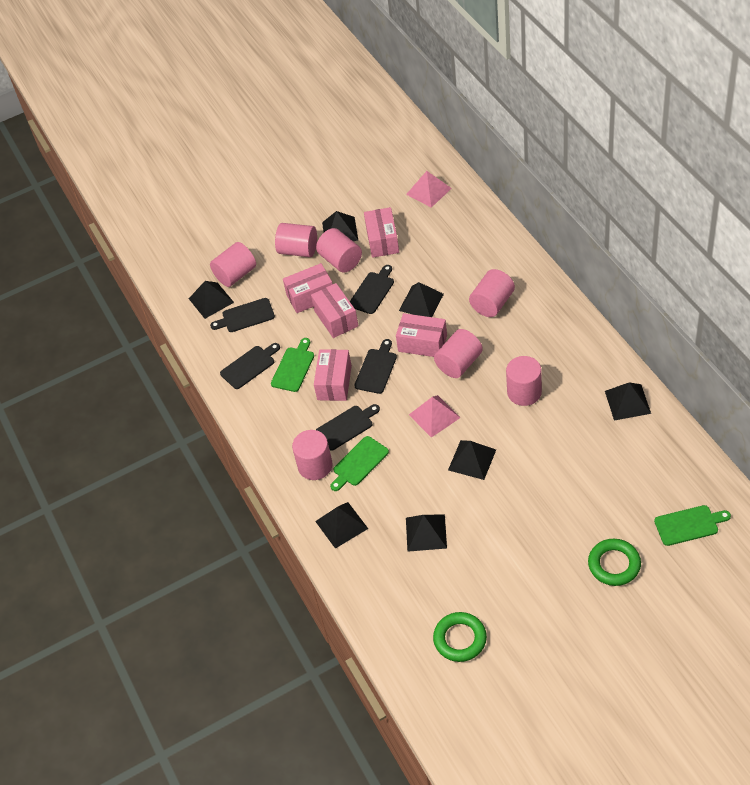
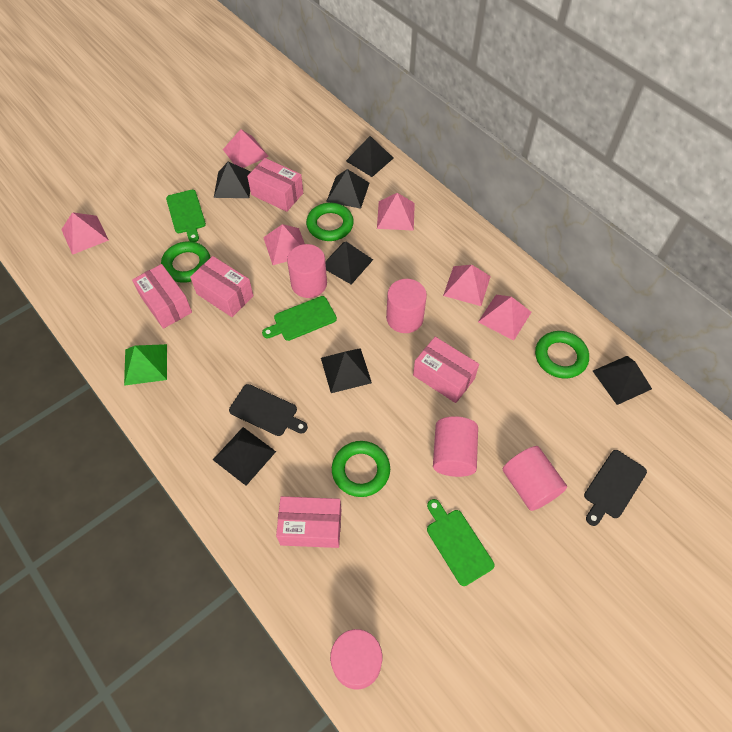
black cutting board: [210,298,275,332] [220,343,280,389] [316,404,380,451] [350,265,394,314] [354,339,397,394] = 5 -> [229,384,308,436] [584,450,647,526] = 2
green pyramid: none = 0 -> [124,344,167,386] = 1
green ring: [433,612,487,662] [588,539,641,586] = 2 -> [161,241,210,283] [306,203,354,241] [332,441,390,497] [535,331,589,378] = 4
pink cylinder: [210,242,256,287] [275,223,317,257] [292,430,333,480] [316,228,362,272] [434,329,483,378] [469,269,515,317] [506,356,542,406] = 7 -> [287,244,327,298] [330,629,382,689] [386,279,427,333] [433,416,478,477] [503,446,567,511] = 5
pink pyramid: [406,171,452,208] [409,395,460,438] = 2 -> [61,212,109,255] [223,129,269,168] [263,224,305,265] [377,193,415,231] [443,265,491,306] [478,295,531,340] = 6

